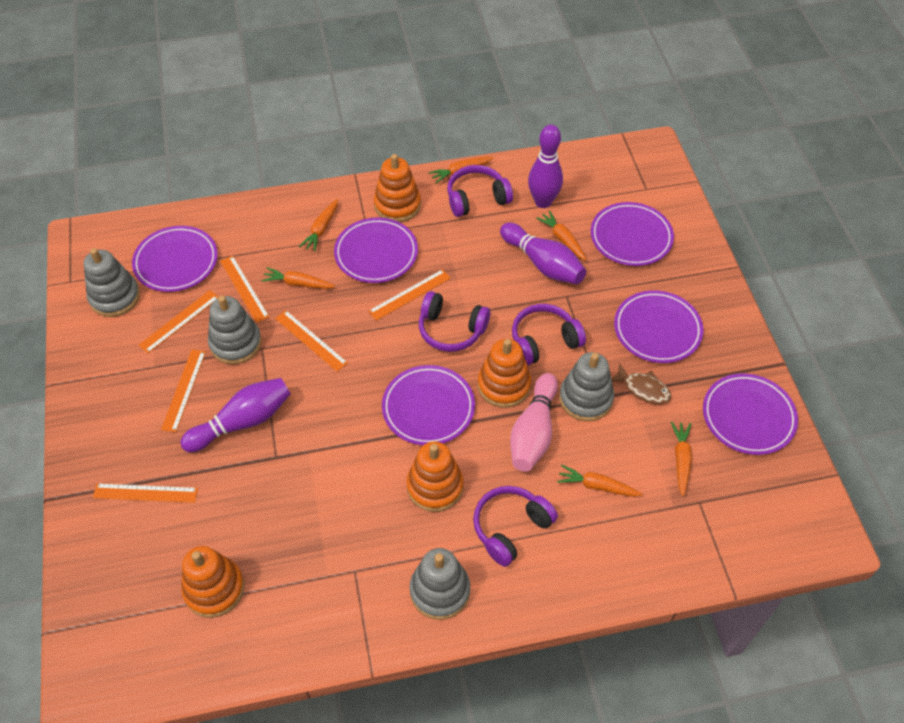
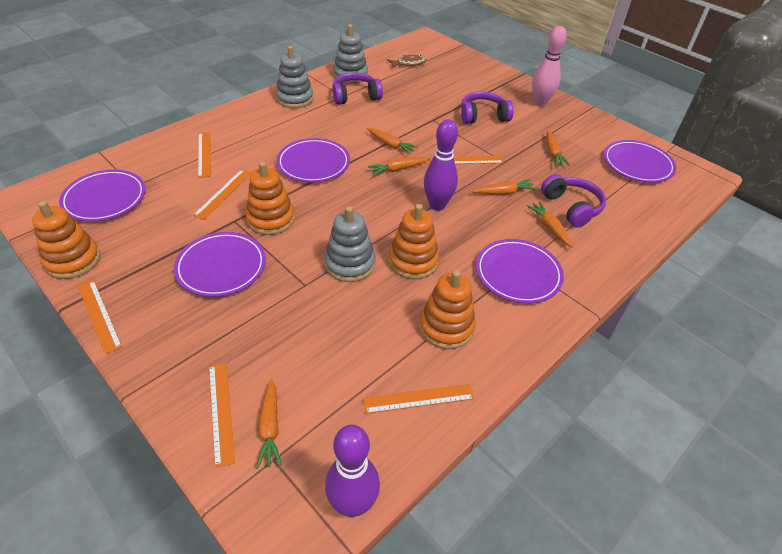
grey stacking toy: [84,248,140,317] [208,296,262,365] [410,548,470,620] [559,352,614,421] = 4 -> [276,46,313,108] [324,206,376,282] [333,24,368,84] = 3
purple bowling pin: [180,378,291,452] [500,223,586,284] [528,125,563,208] = 3 -> [325,425,380,517] [424,119,458,211] = 2
purple headphones: [419,291,490,352] [447,165,513,217] [473,486,558,567] [512,304,586,366] = 4 -> [333,72,383,105] [461,92,514,124] [541,174,606,227] = 3
purple plate: [132,226,218,292] [334,218,418,283] [382,365,475,445] [590,202,674,266] [614,290,703,363] [703,373,798,455] = 6 -> [59,170,146,222] [174,232,266,297] [276,138,350,182] [476,239,564,304] [604,140,676,183] = 5

